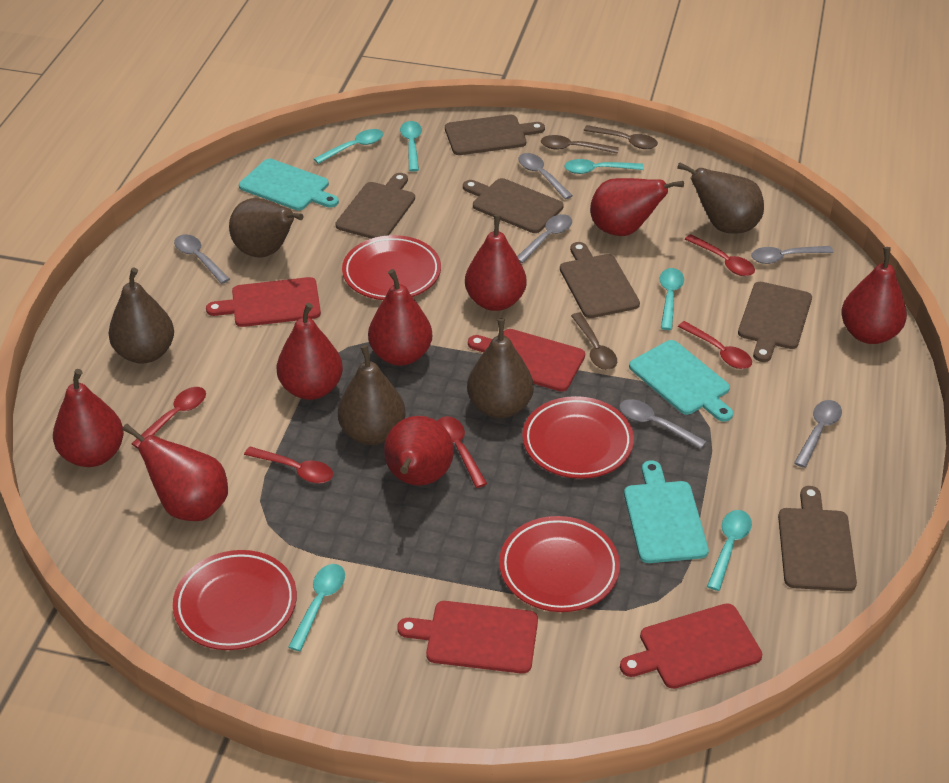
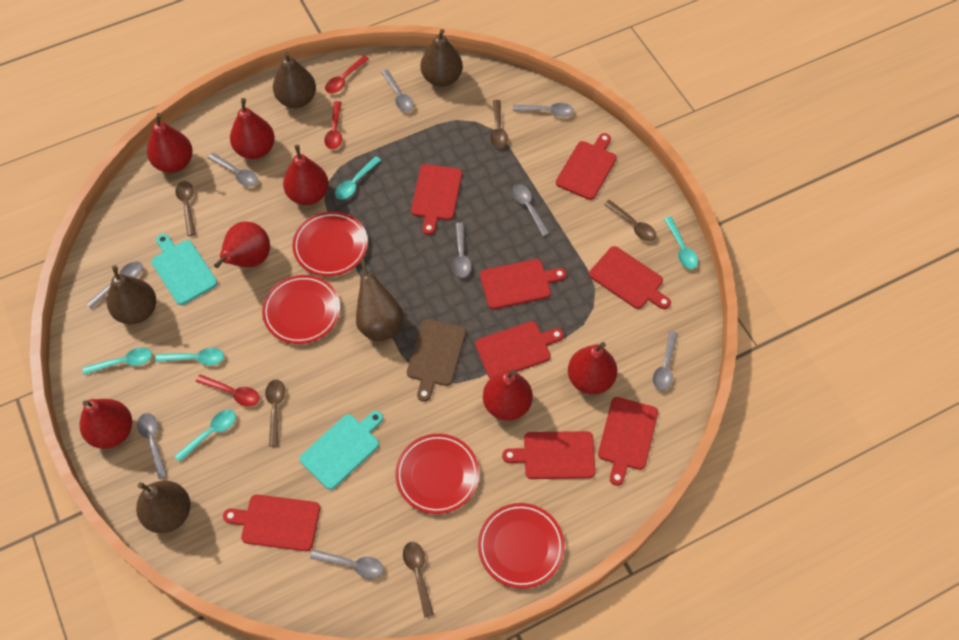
brown cutting board: [335,173,415,239] [445,115,545,155] [463,178,564,233] [560,242,640,318] [738,282,812,362] [778,486,857,591] = 6 -> [407,319,466,402] = 1
brown spoon: [541,135,619,154] [571,313,617,370] [584,125,658,149] = 3 -> [175,181,196,236] [265,380,285,447] [403,542,434,617] [490,100,508,148] [604,200,656,241] = 5
grey spoon: [174,234,230,284] [517,214,572,263] [518,153,573,200] [619,399,707,449] [751,246,833,264] [794,400,842,468] = 6 -> [86,262,143,309] [137,413,167,479] [208,153,258,187] [310,549,384,579] [381,70,414,112] [453,222,471,278] [512,184,550,236] [513,103,574,117] [653,331,678,391] = 9
red cutting board: [206,277,321,327] [397,601,538,674] [468,329,585,392] [620,603,762,689] = 4 -> [223,494,320,551] [411,164,462,235] [475,321,564,379] [480,259,567,309] [502,431,596,479] [556,133,617,200] [589,246,671,309] [598,397,658,486] = 8
red pear: [53,369,124,467] [122,424,228,521] [277,303,343,400] [368,269,432,366] [384,416,454,486] [465,215,527,311] [590,178,684,236] [841,247,907,344] = 8 -> [80,399,132,449] [147,113,193,173] [214,221,270,268] [230,98,275,159] [283,145,329,205] [483,370,533,421] [568,342,617,394] = 7
red spoon: [131,387,206,448] [244,447,333,483] [438,416,487,488] [678,321,752,369] [685,234,755,276] = 5 -> [196,375,260,406] [324,101,342,149] [325,56,369,93] = 3
turquoise cutting board: [239,159,339,211] [624,460,709,563] [629,340,733,422] = 3 -> [151,234,218,305] [300,411,383,490] = 2
turquoise spoon: [288,564,345,651] [314,129,383,164] [400,121,422,172] [564,159,644,174] [660,268,684,330] [707,510,752,591] = 6 -> [83,347,152,375] [155,348,224,365] [175,410,236,462] [335,156,381,199] [664,216,698,269] = 5

